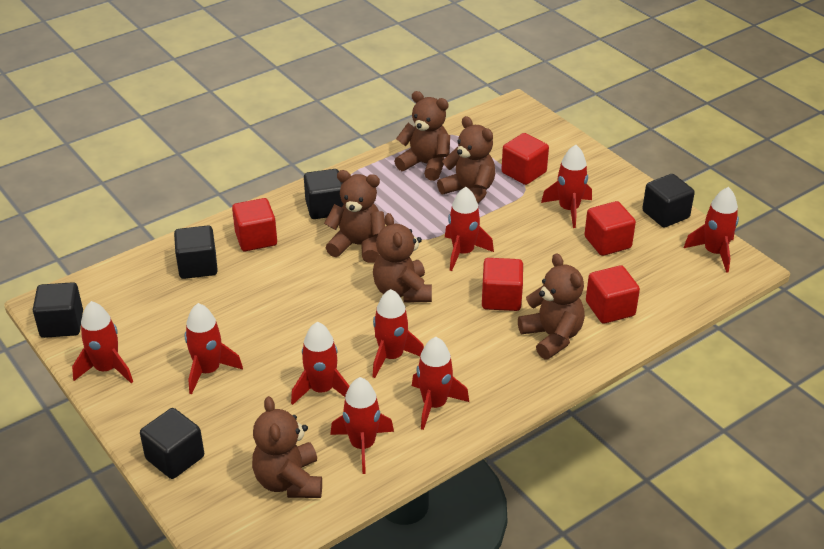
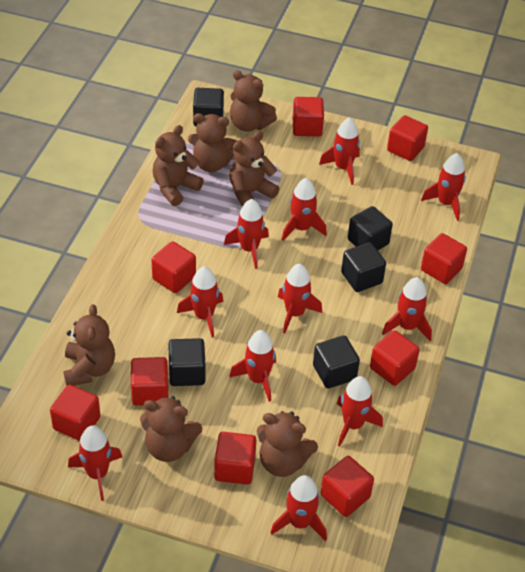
brown teddy bear: [252,396,322,498] [324,170,386,263] [373,213,432,303] [394,91,450,181] [437,116,495,203] [518,253,585,359] = 6 -> [63,304,115,386] [140,396,202,462] [153,125,204,206] [188,113,237,172] [229,131,279,207] [230,70,277,132] [257,411,318,477] = 7
red cube: [232,198,277,251] [482,258,523,311] [501,133,549,185] [585,201,636,256] [586,265,640,324] = 5 -> [50,385,101,441] [131,357,168,406] [151,241,196,293] [214,432,256,485] [293,97,324,136] [321,456,374,517] [370,330,420,386] [387,115,428,161] [421,233,467,284] = 9
red rocket: [72,301,133,383] [185,303,243,394] [291,322,350,405] [330,377,394,474] [373,289,424,378] [412,337,469,430] [445,187,494,271] [541,145,592,228] [684,187,739,273] = 9 -> [68,425,122,501] [177,266,223,338] [224,199,269,269] [229,330,276,402] [270,475,327,541] [278,263,322,333] [282,178,327,241] [319,117,360,185] [337,376,383,447] [382,277,432,341] [421,153,466,221] = 11

